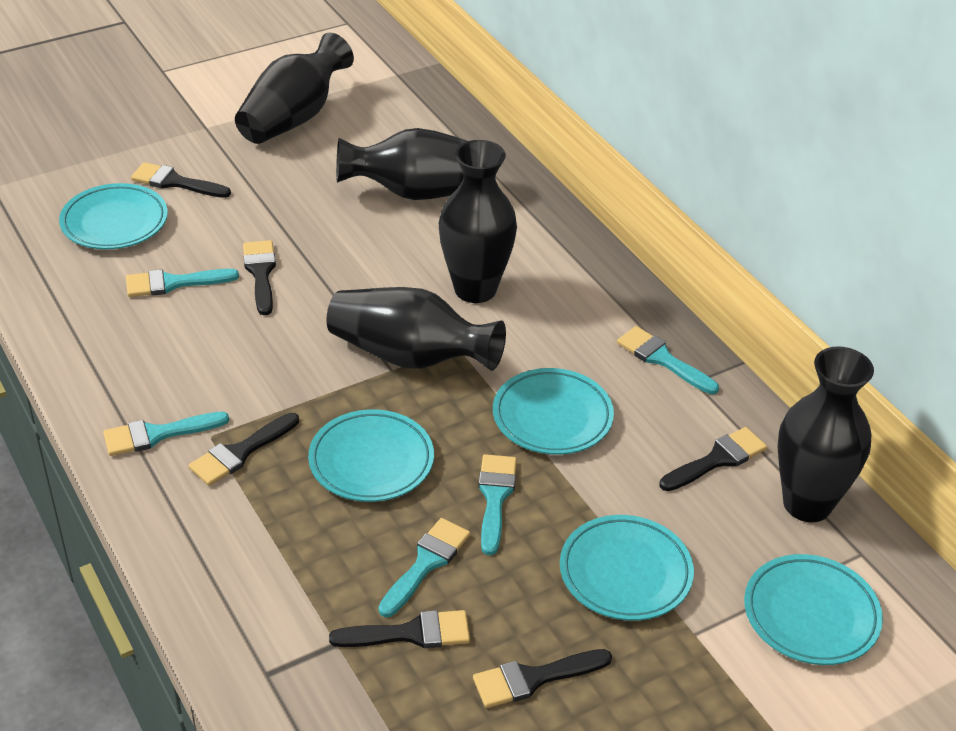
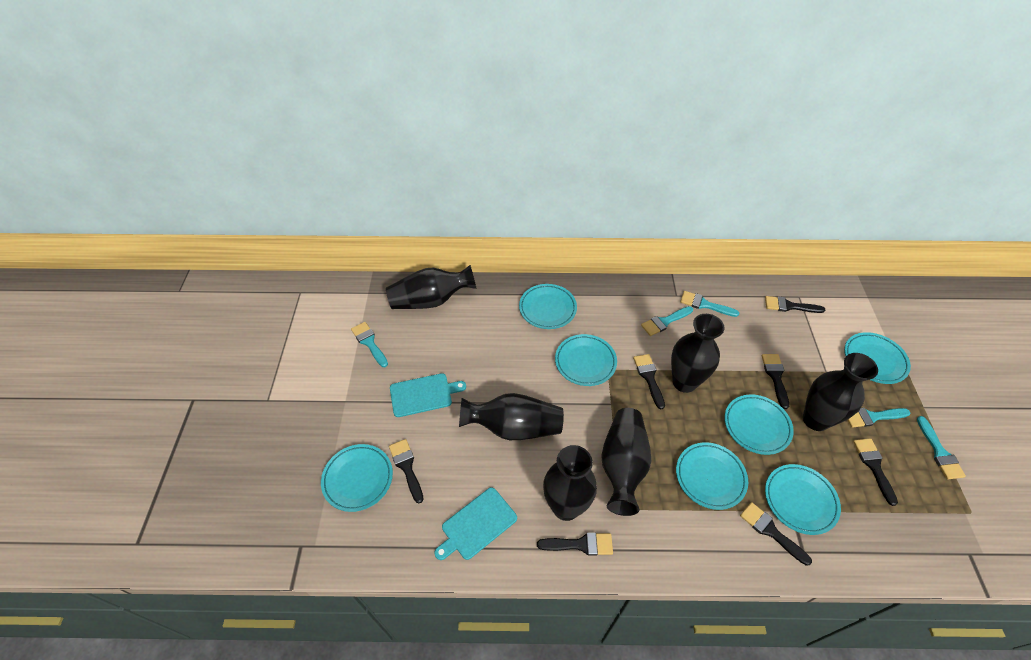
black brush: [131,162,231,198] [189,413,299,486] [243,240,276,315] [329,610,470,648] [473,649,612,708] [660,427,767,491] = 6 -> [389,439,424,503] [537,532,613,556] [633,354,665,409] [740,502,812,566] [761,354,789,409] [765,296,825,313] [853,438,898,506] = 7
black vase: [235,33,354,144] [326,287,506,371] [336,128,468,200] [439,140,517,303] [778,346,874,522] = 5 -> [386,265,477,309] [459,393,564,440] [543,445,597,521] [601,408,651,516] [671,314,725,393] [803,353,878,431] = 6
turquoise cutting board: none = 0 -> [390,373,466,417] [434,487,517,560] = 2
turquoise plate: [59,183,168,249] [308,409,434,502] [493,368,614,455] [560,515,694,621] [744,554,883,665] = 5 -> [321,444,393,512] [519,284,577,329] [555,334,617,386] [676,442,748,510] [724,394,794,455] [765,464,841,535] [844,332,911,384] = 7

